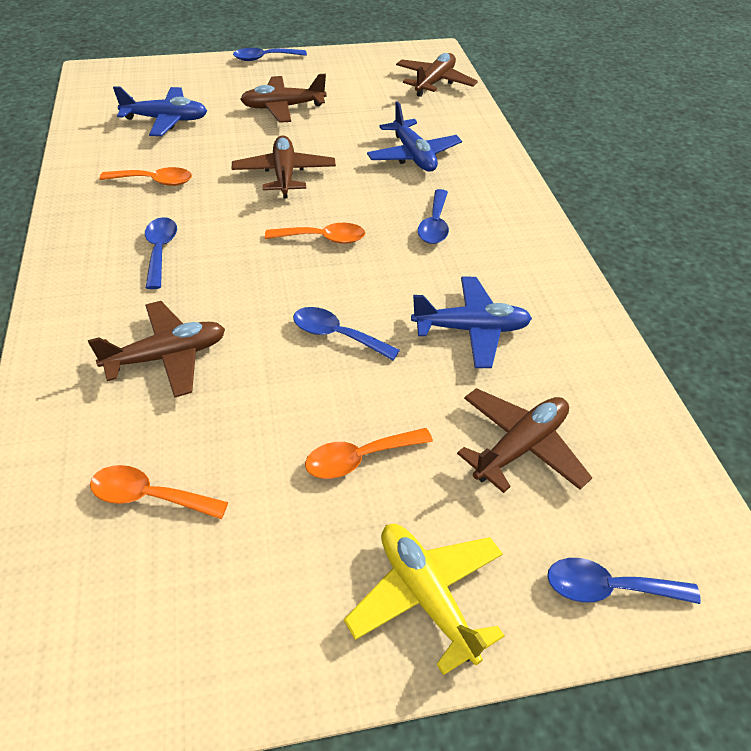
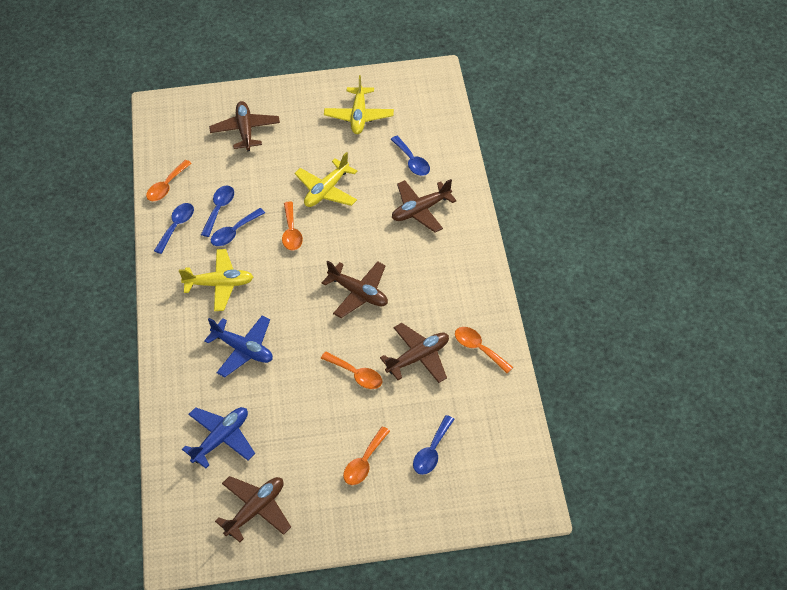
blue plane: [113,86,207,136] [367,101,462,172] [411,277,532,368] = 3 -> [182,407,255,468] [204,316,273,377] = 2
orange spoon: [90,465,228,519] [100,167,192,186] [265,223,365,244] [305,428,433,479] = 4 -> [146,160,192,201] [282,201,303,250] [321,352,382,389] [343,427,390,485] [455,327,513,373] = 5
yellow plane: [344,524,505,675] = 1 -> [179,249,253,311] [294,152,358,207] [324,75,394,134] = 3

